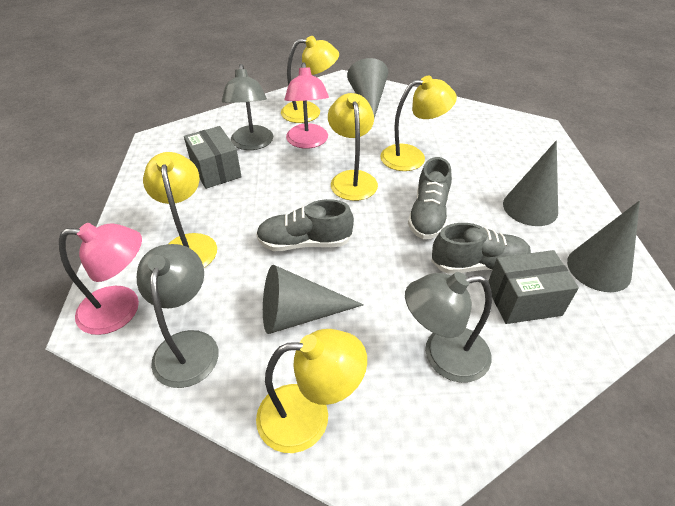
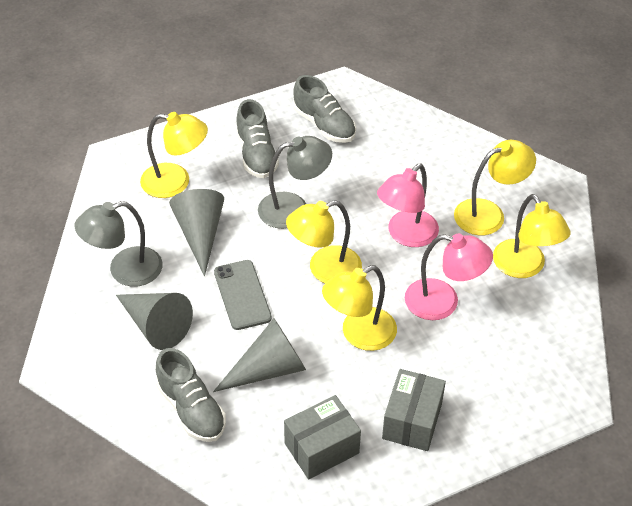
grey cone: [263,265,364,334] [347,58,388,118] [503,141,558,226] [567,201,640,292] = 4 -> [116,293,193,350] [169,189,224,276] [213,318,306,392] = 3
grey lamp: [137,244,219,388] [222,64,273,150] [405,272,492,383] = 3 -> [75,201,163,287] [258,136,332,229] = 2
grey phone: none = 0 -> [214,260,272,330] = 1

